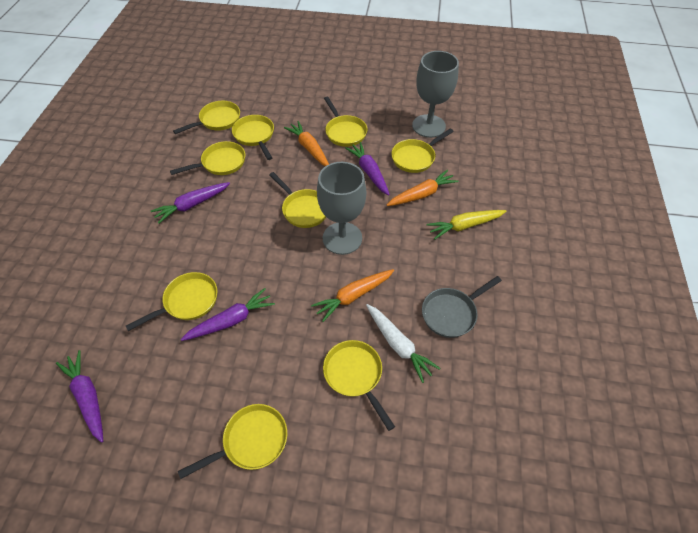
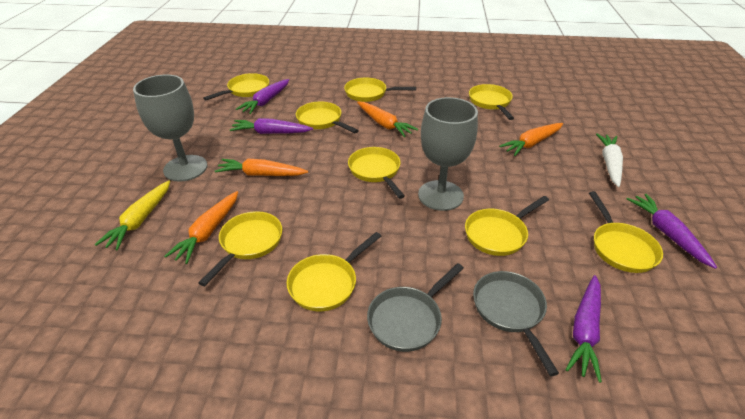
grey pan: [422,276,502,338] = 1 -> [367,263,464,352] [473,271,559,376] = 2
orange carrot: [284,121,329,166] [311,269,394,322] [387,170,458,206] = 3 -> [164,191,238,264] [215,159,308,176] [357,102,418,137] [499,123,563,156] = 4

